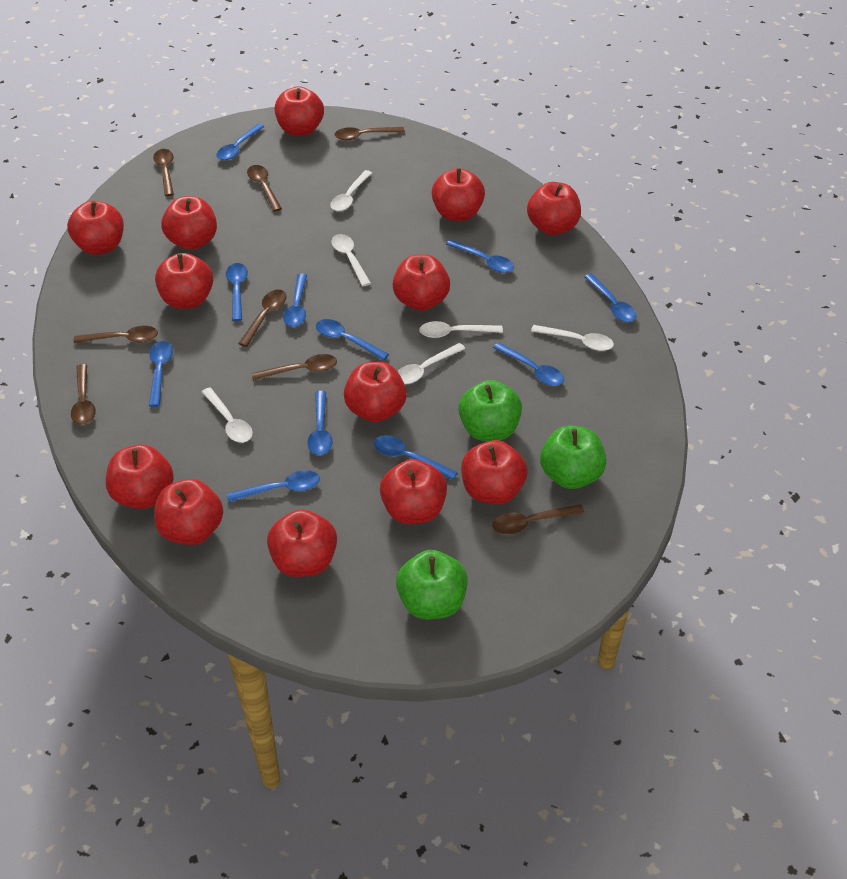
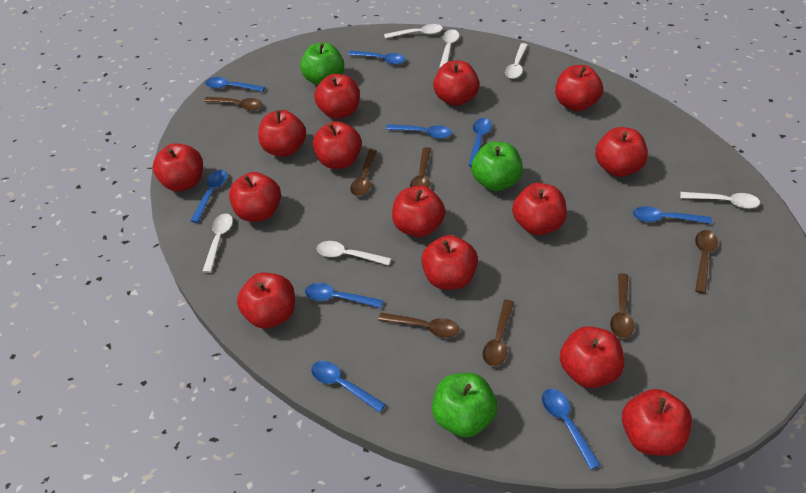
blue spoon: [149,341,173,407] [217,124,264,160] [226,263,248,321] [227,470,320,502] [283,274,307,327] [307,391,333,455] [316,319,389,360] [374,435,458,480] [446,239,514,273] [493,342,564,386] [584,273,636,322] = 11 -> [191,170,227,223] [205,77,265,92] [305,283,383,308] [311,361,386,413] [348,51,405,65] [386,124,452,139] [468,118,492,166] [542,389,601,470] [633,206,712,224] = 9
brown spoon: [71,364,96,425] [73,326,158,343] [153,149,174,196] [238,290,287,347] [247,165,282,212] [252,354,337,381] [335,127,405,140] [492,504,584,535] = 8 -> [204,97,262,110] [350,149,377,196] [378,313,459,338] [410,147,431,188] [483,300,514,366] [610,273,634,338] [695,230,718,294] = 7
red apple: [67,201,124,255] [106,444,174,509] [154,479,223,545] [155,253,213,309] [161,196,217,250] [267,509,337,577] [275,86,324,136] [344,362,407,422] [380,459,447,524] [392,255,450,311] [431,168,485,221] [461,440,527,504] [527,182,581,235] = 13 -> [153,143,203,191] [229,172,281,222] [237,273,295,329] [258,110,306,157] [313,121,362,169] [314,74,360,119] [392,185,445,237] [421,235,478,289] [433,61,479,106] [512,183,567,235] [555,65,603,111] [560,326,624,388] [595,127,648,177] [622,389,692,456] = 14

